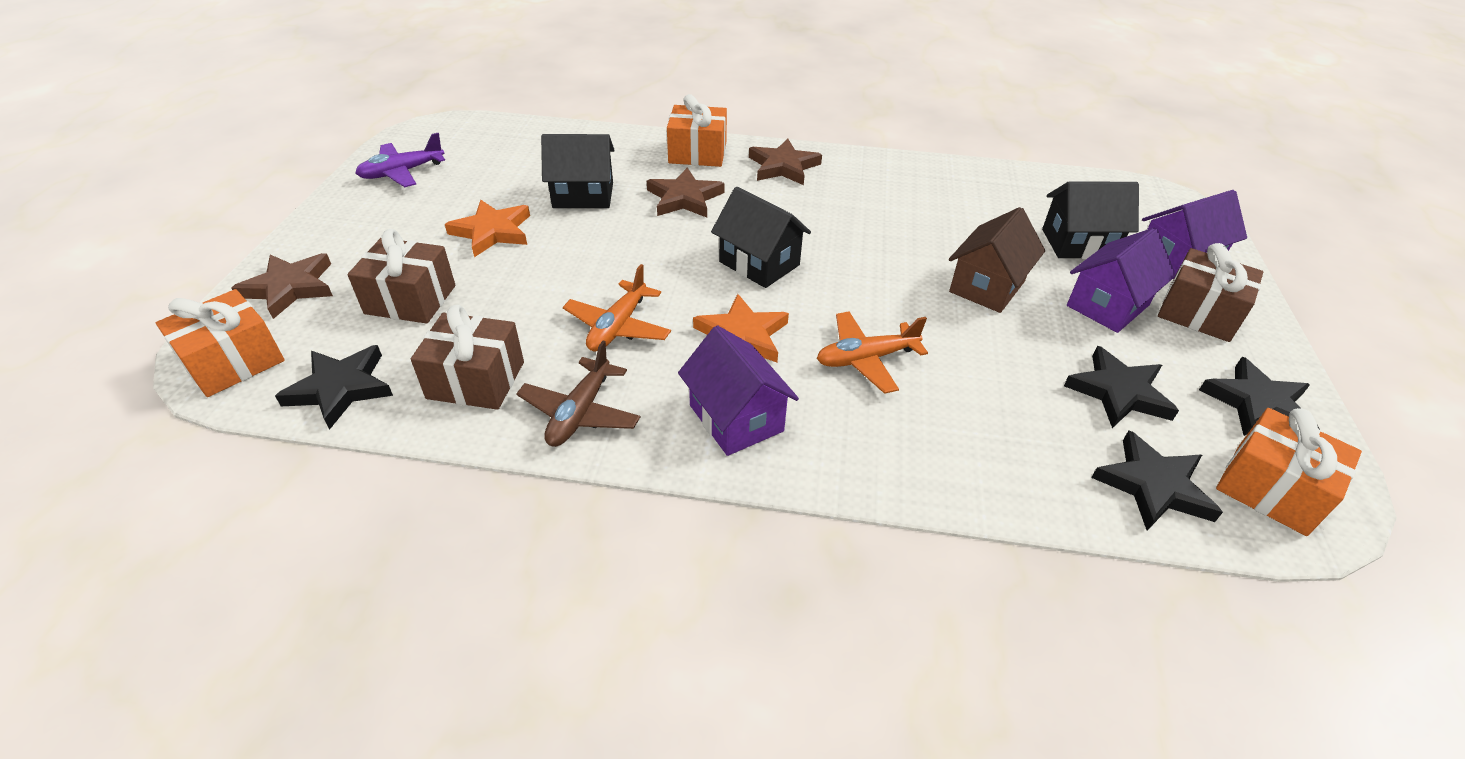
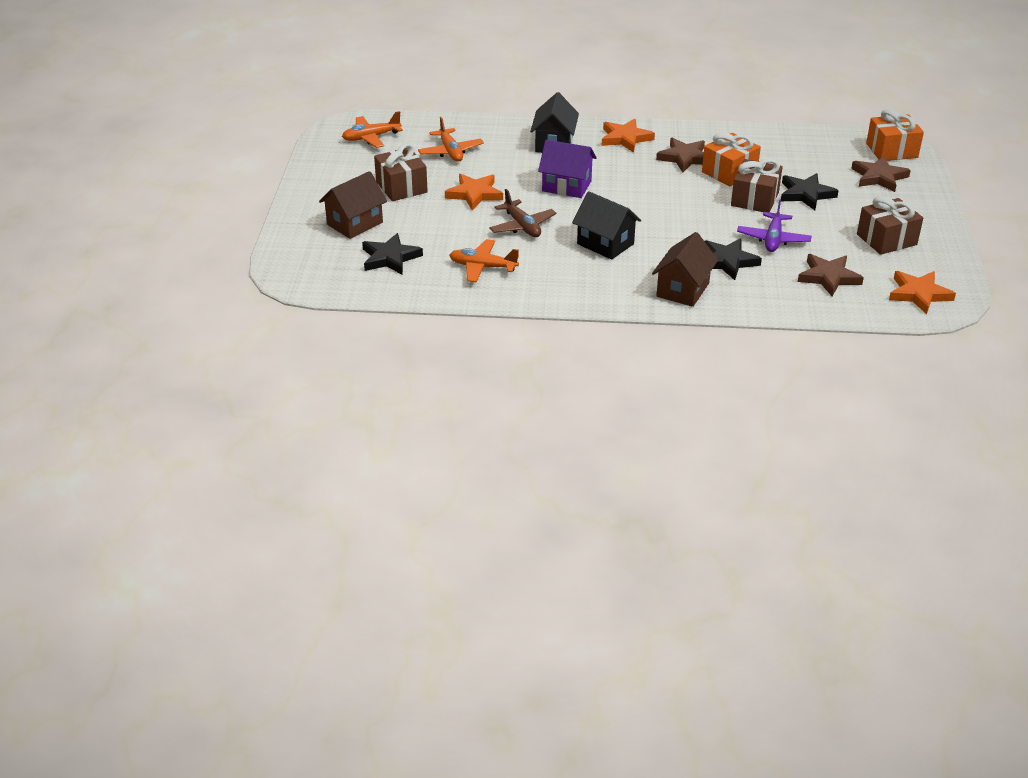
black house: [541,134,615,208] [711,187,811,288] [1042,181,1139,259] = 3 -> [530,92,579,153] [572,191,641,260] = 2
black star: [275,345,393,430] [1064,346,1179,428] [1091,430,1223,531] [1199,357,1320,436] = 4 -> [362,233,423,275] [705,238,762,280] [781,173,839,210] = 3
brown house: [949,207,1045,313] = 1 -> [319,171,387,239] [652,232,718,307] = 2
orange gift: [156,289,285,397] [667,94,727,167] [1216,408,1362,536] = 3 -> [702,133,761,187] [866,109,924,161] = 2
orange plane: [563,264,671,351] [817,312,928,394] = 2 -> [342,111,403,148] [418,117,484,162] [449,239,519,283] = 3
orange star: [445,200,530,257] [693,294,789,362] = 2 -> [445,174,503,210] [602,119,655,153] [889,271,956,314] = 3
purple house: [678,325,799,456] [1067,228,1176,333] [1142,190,1247,279] = 3 -> [538,140,596,198] = 1

